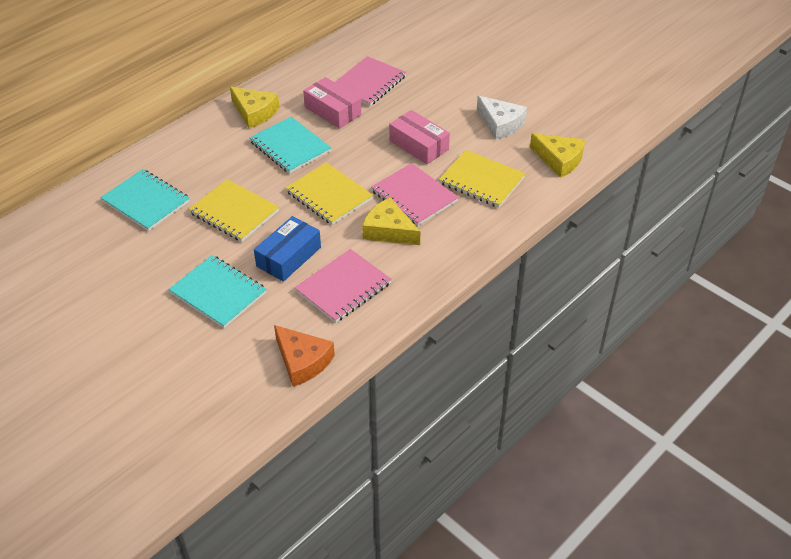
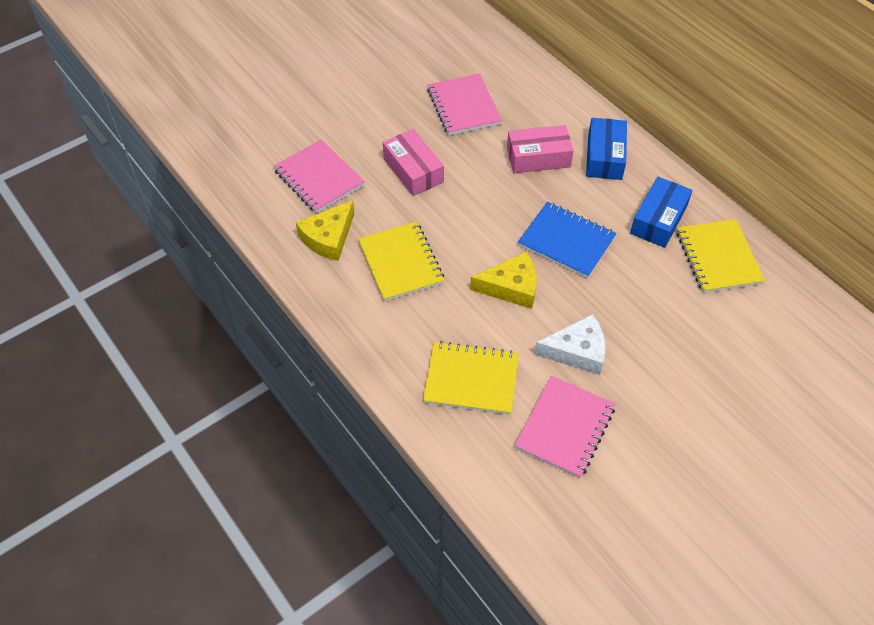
blue box: [254,216,321,282] = 1 -> [586,118,627,180] [630,177,692,248] = 2
blue notebook: none = 0 -> [518,202,617,278] = 1
orange cheese: [274,325,335,387] = 1 -> none = 0
turquoise notebook: [100,169,190,231] [169,255,266,328] [250,117,331,174] = 3 -> none = 0
yellow cheese: [230,87,279,129] [362,198,420,245] [530,133,585,178] = 3 -> [296,200,354,261] [470,251,537,309] = 2

